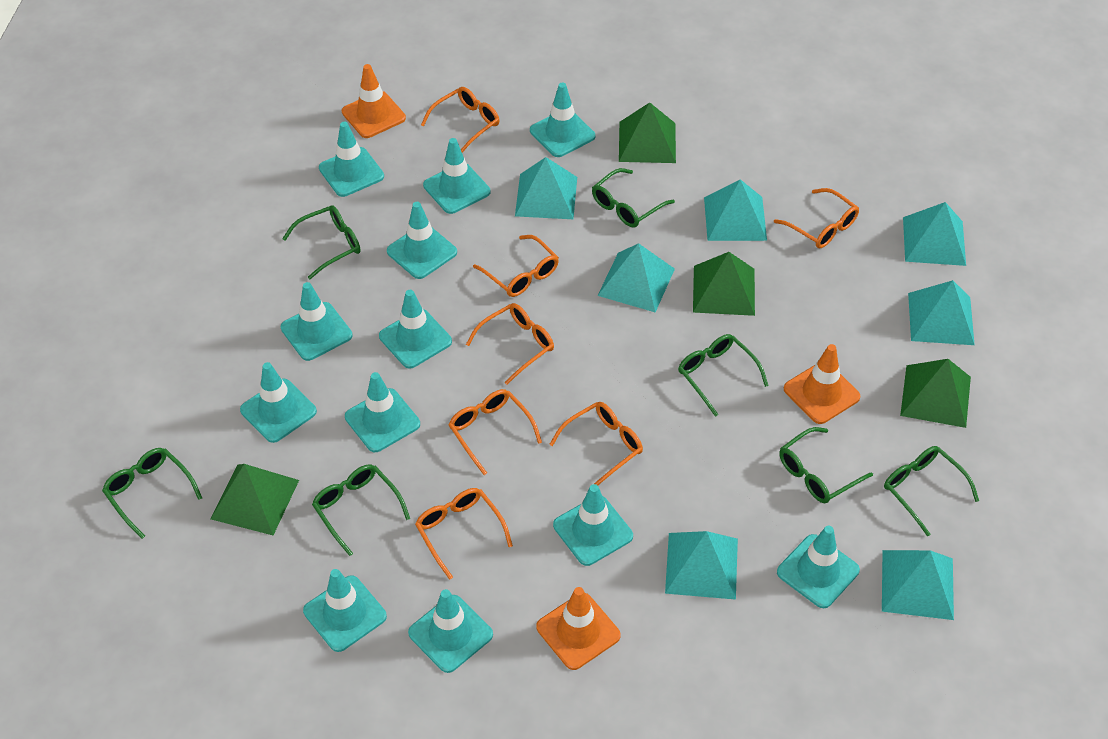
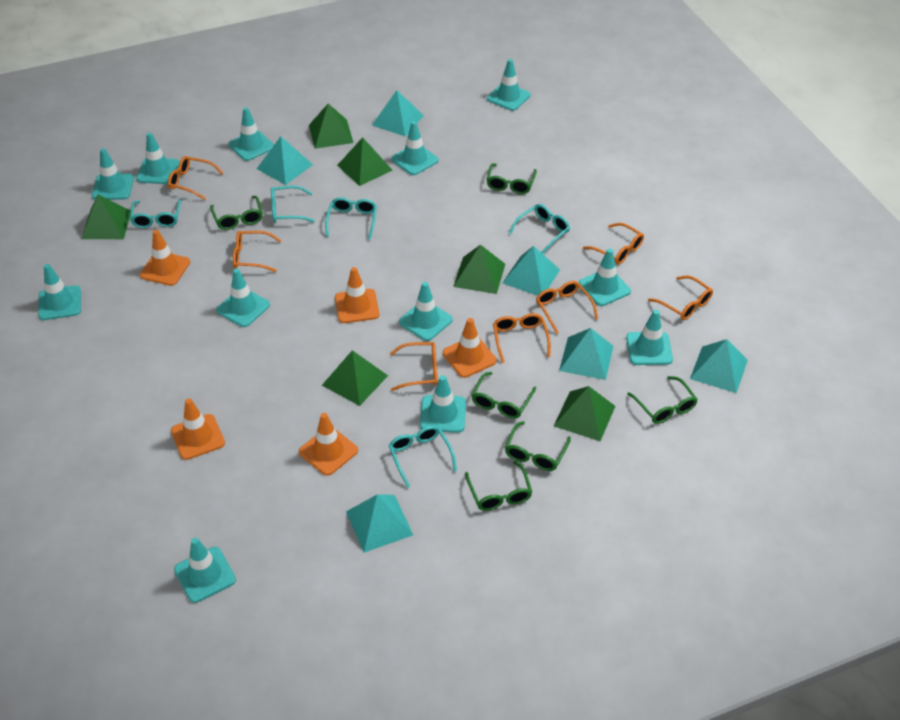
green glasses: [102,448,202,539] [282,205,361,279] [312,465,410,556] [592,168,675,228] [678,334,769,417] [779,427,873,503] [884,446,979,536] = 7 -> [210,196,262,230] [465,461,532,511] [471,372,536,418] [487,163,537,194] [505,421,571,471] [627,376,698,424] = 6
green pyramid: [211,464,299,535] [619,102,676,163] [693,252,755,316] [900,359,971,428] = 4 -> [81,195,131,239] [309,104,353,149] [322,350,388,406] [337,137,393,186] [453,245,505,294] [554,386,615,441] = 6
orange traffic cone: [342,64,406,138] [536,587,621,670] [784,344,860,424] = 3 -> [140,230,190,286] [171,398,225,460] [299,413,358,476] [335,267,379,323] [443,318,497,378] = 5
turquoise glasses: none = 0 -> [130,199,181,228] [271,186,315,223] [325,197,377,240] [389,426,457,488] [509,204,570,254] = 5
turquoise pyramid: [515,157,577,219] [598,243,675,313] [665,531,738,600] [704,179,767,241] [882,550,954,620] [903,202,966,266] [908,280,975,345] = 7 -> [257,136,313,185] [346,494,413,553] [372,90,424,136] [503,246,560,296] [559,328,613,380] [690,339,748,393] = 6

